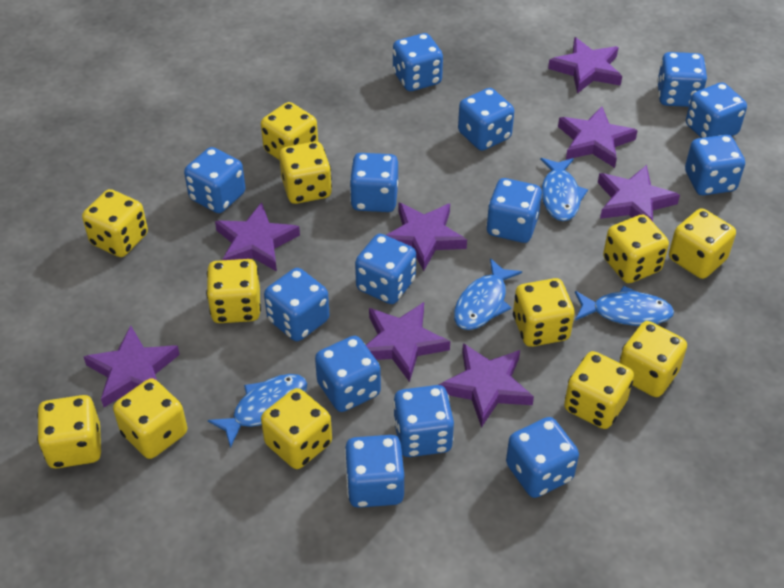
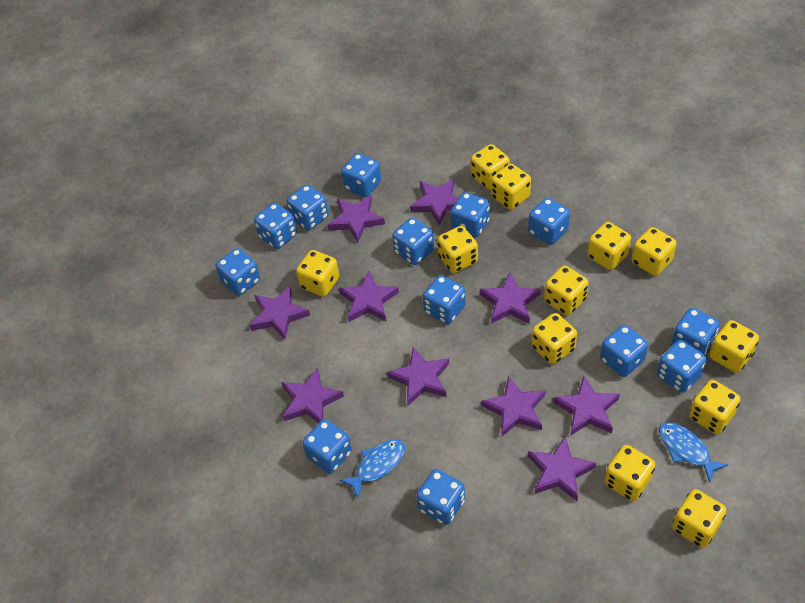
blue dice: [184,147,246,213] [264,268,330,341] [315,336,381,412] [345,435,404,508] [350,153,398,212] [355,234,416,304] [393,33,443,91] [393,385,454,457] [458,88,514,151] [486,178,542,243] [506,417,579,498] [657,52,707,107] [685,135,745,195] [686,82,747,138] = 14 -> [216,248,260,296] [254,203,297,249] [287,185,329,230] [302,419,352,474] [341,153,381,197] [392,218,434,265] [416,469,465,525] [423,275,466,324] [451,192,490,238] [528,198,570,245] [600,325,648,377] [657,340,707,393] [672,308,720,355] = 13
blue fish: [208,374,307,448] [454,258,522,330] [540,158,588,221] [575,285,674,326] = 4 -> [339,440,405,498] [659,422,728,483] = 2
purple star: [83,325,180,407] [215,202,300,272] [366,302,450,382] [386,203,467,271] [438,343,534,428] [548,37,622,93] [558,106,638,168] [598,165,680,222] = 8 -> [249,286,310,340] [281,368,344,423] [328,195,385,242] [339,270,399,322] [387,347,449,405] [410,179,459,226] [480,272,541,324] [481,376,546,437] [528,436,596,501] [553,376,620,436] = 10

